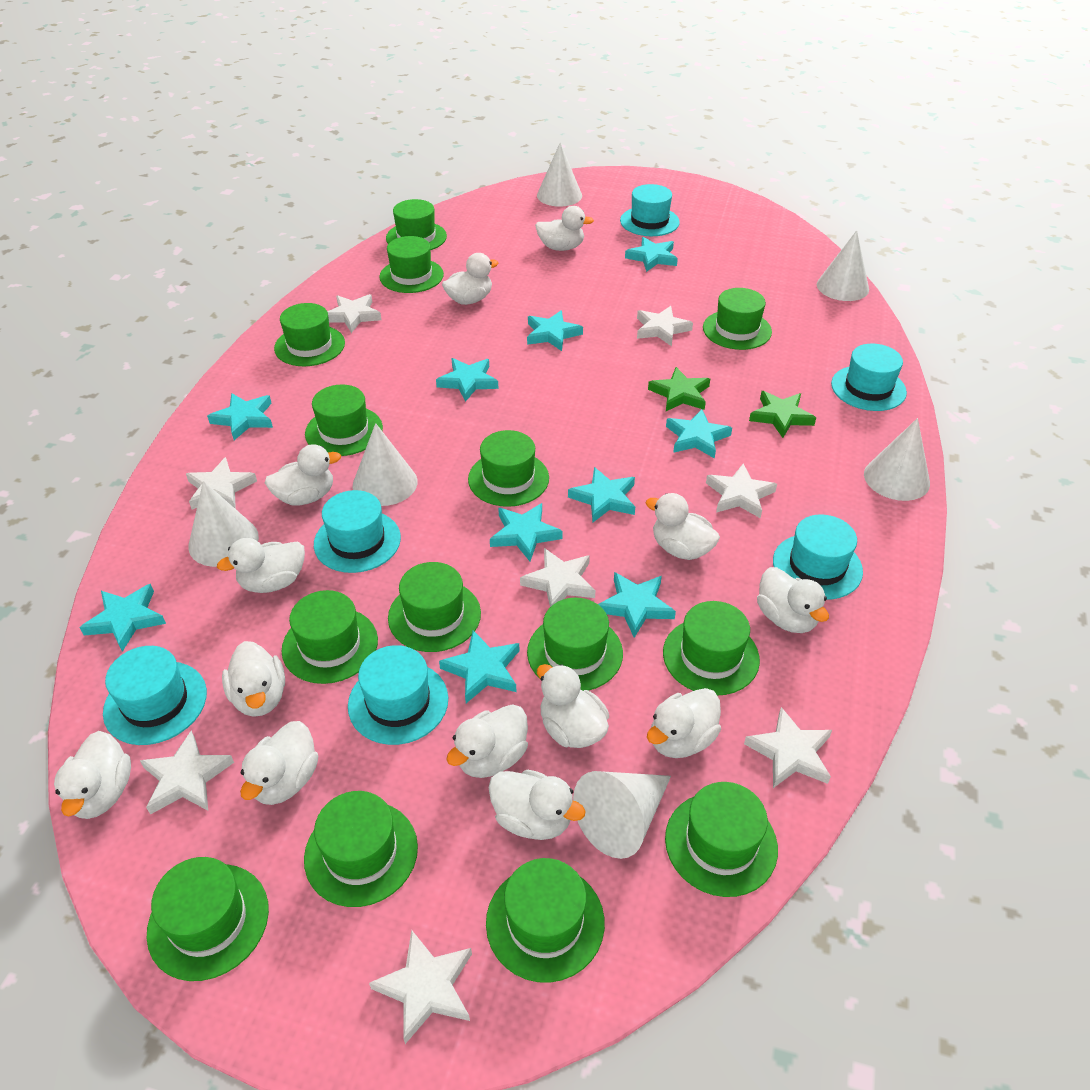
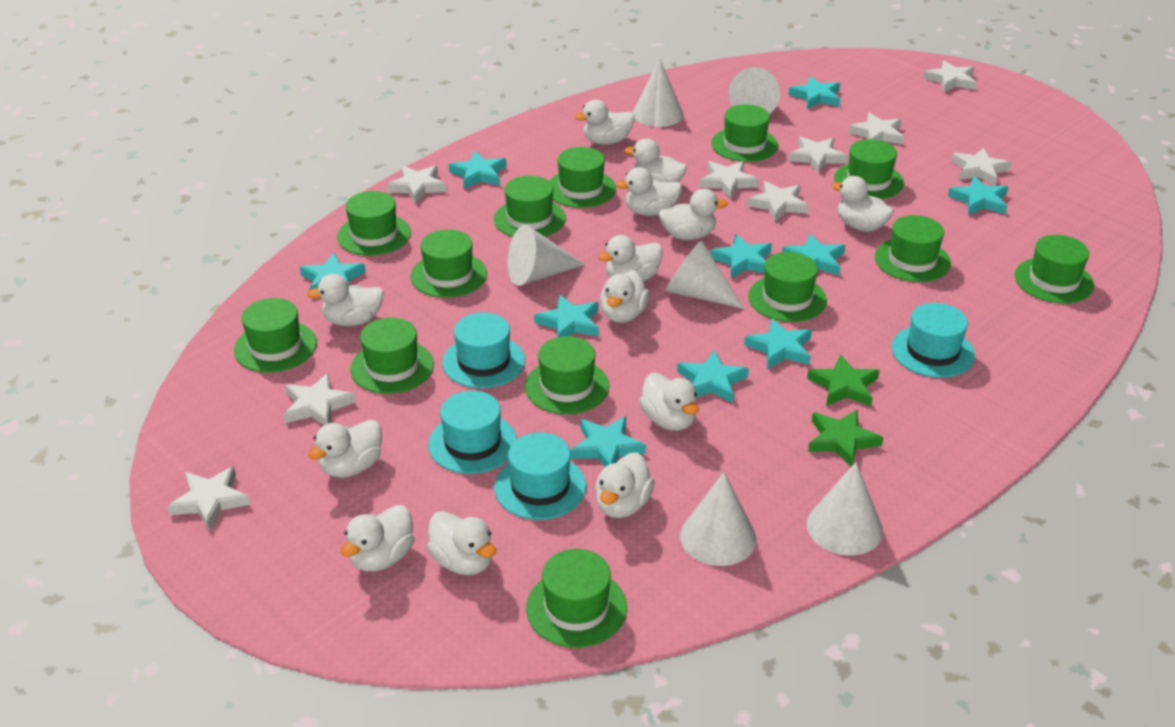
green hat: [147,857,269,981] [274,303,345,366] [281,590,378,684] [304,791,418,907] [305,384,383,456] [379,236,444,293] [386,199,447,250] [388,562,481,652] [468,430,549,507] [486,858,605,983] [527,598,623,691] [663,601,760,695] [665,782,778,897] [703,288,772,350] = 14 -> [234,298,317,373] [337,191,411,256] [350,317,434,394] [411,229,487,298] [494,176,566,237] [525,336,609,414] [526,549,627,648] [549,147,616,208] [712,104,778,162] [748,252,827,322] [834,139,904,199] [875,215,951,282] [1015,235,1094,303] = 13
turquoise hat: [103,646,207,745] [314,490,401,573] [348,645,448,745] [620,184,680,236] [773,514,863,600] [831,344,907,411] = 6 -> [428,391,517,474] [443,312,525,388] [494,433,586,520] [892,303,975,378] = 4
white star: [140,731,234,815] [186,457,257,510] [327,294,382,333] [369,929,472,1044] [520,548,595,607] [637,306,693,346] [706,464,777,518] [744,707,832,788] = 8 -> [167,466,251,531] [284,373,356,425] [387,165,447,203] [699,161,759,199] [748,181,809,221] [789,137,847,173] [848,113,904,144] [923,60,977,92] [951,148,1012,186] = 9

